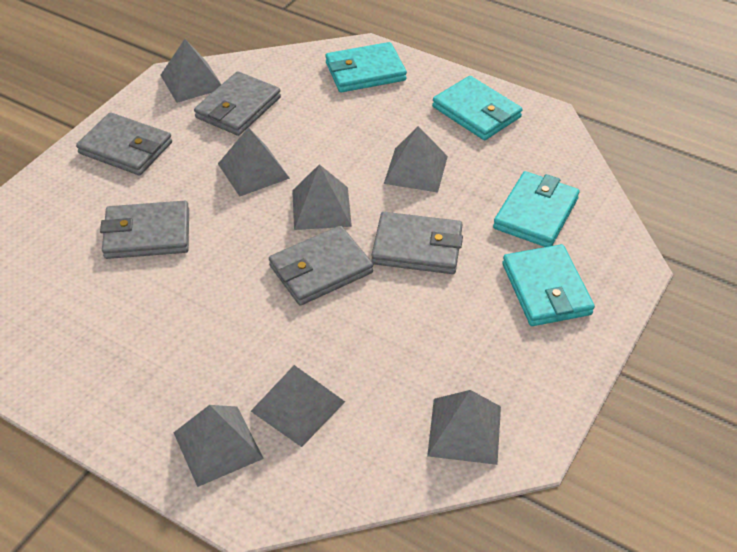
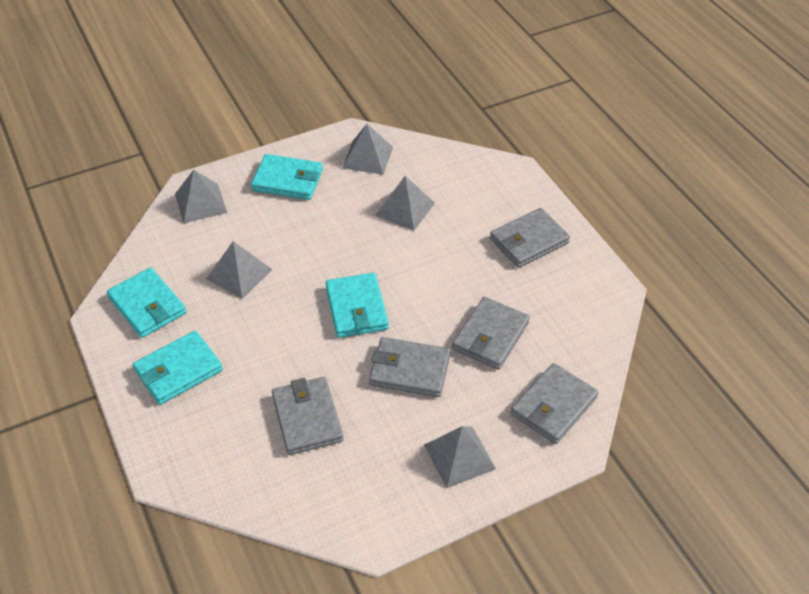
grey pyramid: [161,39,222,103] [174,405,264,487] [218,127,290,197] [251,365,345,447] [292,164,352,230] [384,126,448,192] [427,390,501,465] = 7 -> [175,170,227,223] [206,241,272,299] [342,124,393,175] [375,176,435,231] [424,426,496,488] = 5

